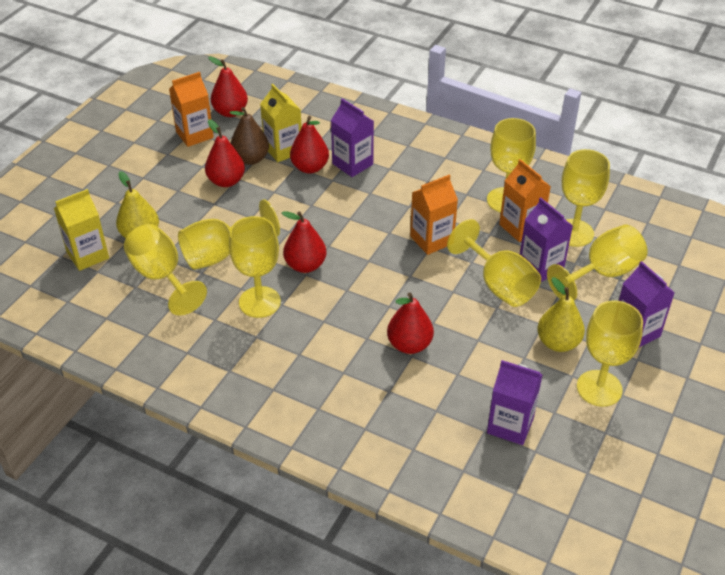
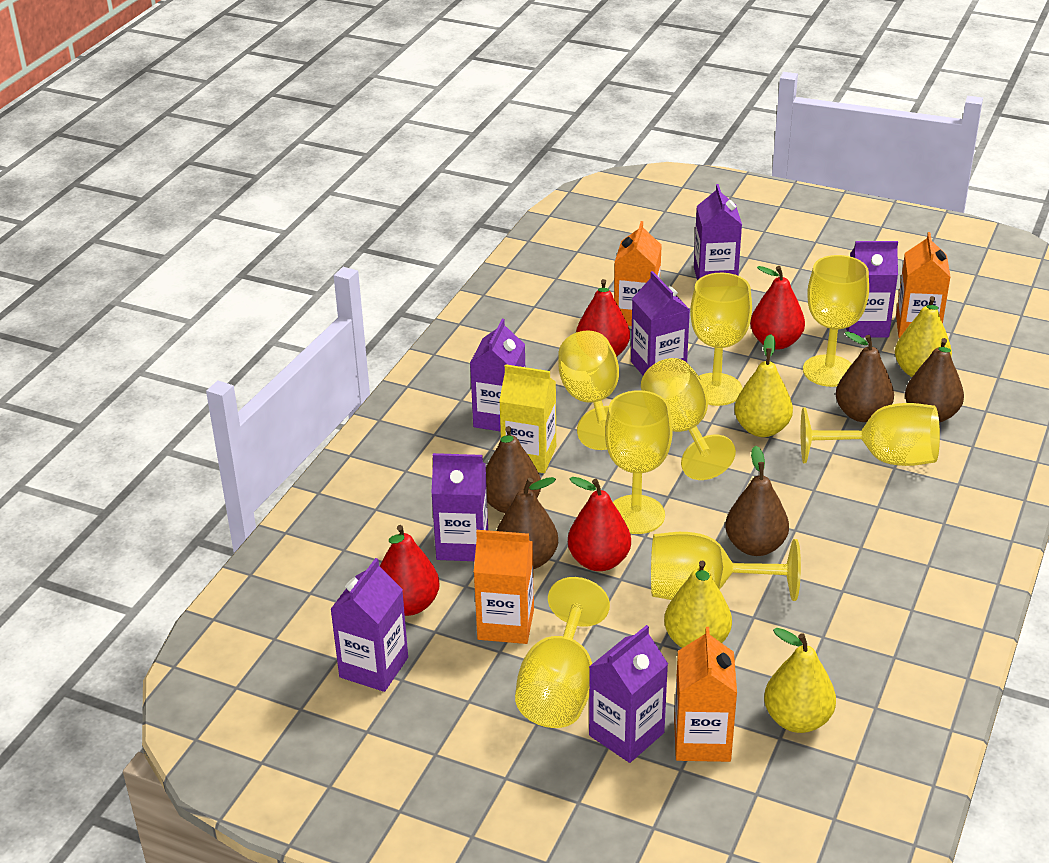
brown pear: [230,107,269,165] = 1 -> [486,426,541,513] [497,477,558,569] [725,446,789,556] [836,331,894,422] [905,338,964,422] = 5
orange carton: [169,72,214,147] [410,175,458,255] [499,159,551,242] = 3 -> [474,530,534,644] [614,221,661,326] [674,627,737,762] [896,232,950,338] = 4
purple carton: [331,98,374,177] [487,360,543,445] [520,197,573,282] [619,261,675,347] = 4 -> [330,558,408,692] [431,453,488,561] [470,319,525,432] [589,625,668,763] [631,271,690,375] [694,184,742,280] [846,241,898,338] = 7
red pear: [205,119,245,187] [208,56,248,117] [282,211,326,273] [290,116,329,174] [387,293,434,354] = 5 -> [380,525,440,616] [568,477,631,571] [576,279,630,357] [750,266,805,350] = 4
yellow carton: [54,189,109,271] [260,84,302,162] = 2 -> [499,364,556,473] = 1
yellow pear: [116,171,159,238] [537,277,585,352] = 2 -> [664,560,732,648] [734,334,793,437] [764,628,836,733] [895,296,952,377] = 4

